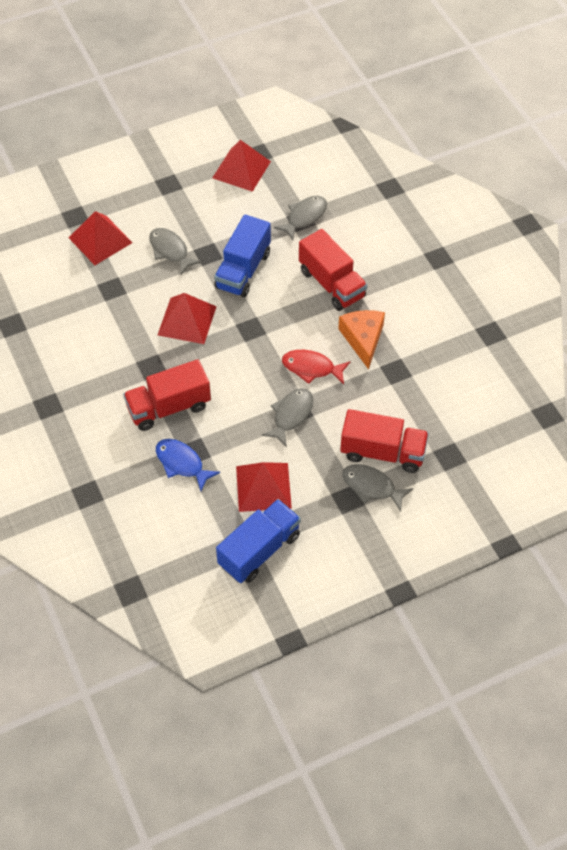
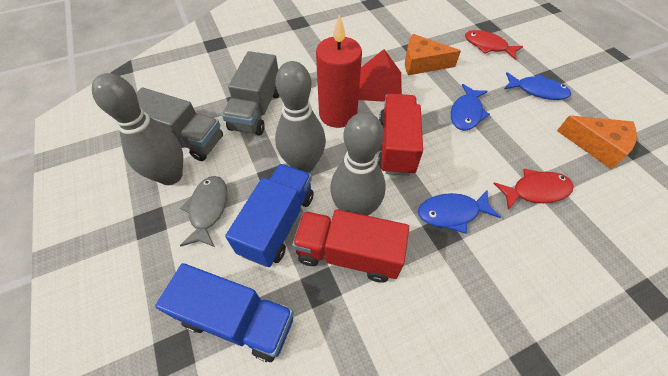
blue fish: [156,439,220,491] = 1 -> [418,190,501,234] [451,84,490,131] [504,72,571,100] = 3
grey bowling pin: none = 0 -> [92,73,183,185] [275,61,326,173] [330,112,386,216] = 3
grey fish: [149,228,202,275] [262,388,313,447] [274,196,327,240] [342,464,414,512] = 4 -> [180,176,228,247] = 1
grey truck: none = 0 -> [136,87,223,161] [222,51,279,136] = 2
orange cheese: [338,310,385,370] = 1 -> [405,34,461,75] [557,116,637,169] = 2
red candle: none = 0 -> [316,14,362,128] = 1
red fish: [282,350,351,384] = 1 -> [465,30,523,60] [493,169,574,210] = 2
red pyramid: [69,211,133,265] [158,293,217,344] [212,140,271,192] [236,462,292,512] = 4 -> [358,49,402,102] = 1
red truck: [123,359,211,431] [299,229,367,311] [340,409,429,473] = 3 -> [292,209,409,283] [378,94,423,176] = 2

